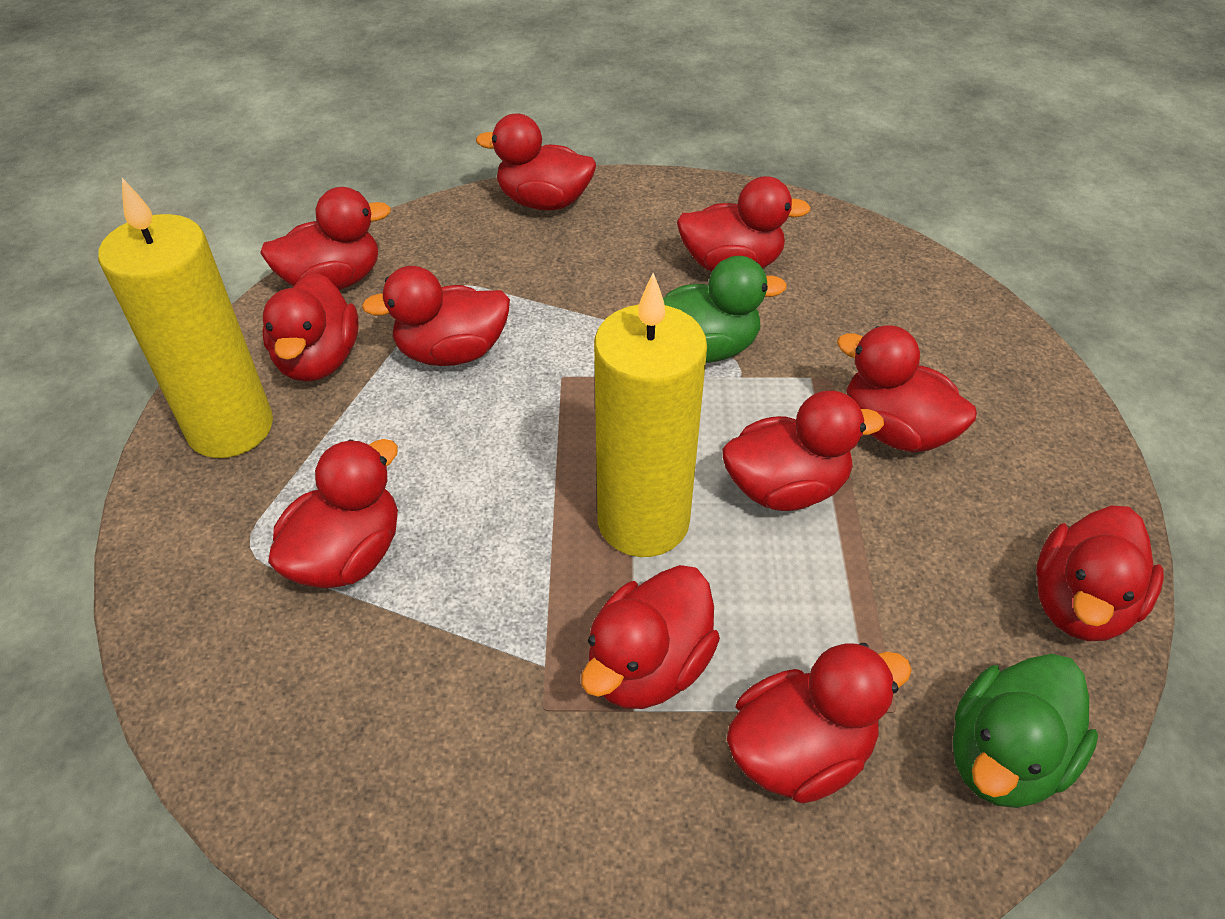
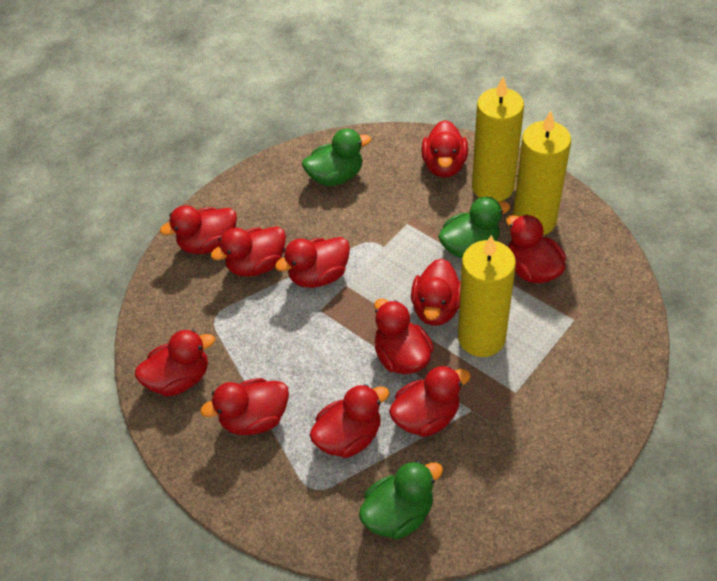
green duck: [663,256,787,363] [953,654,1098,808] = 2 -> [302,128,371,186] [359,461,443,539] [438,197,510,258] = 3
yellow candle: [98,178,273,458] [594,273,707,557] = 2 -> [458,235,516,357] [472,77,524,202] [513,111,571,235] = 3

